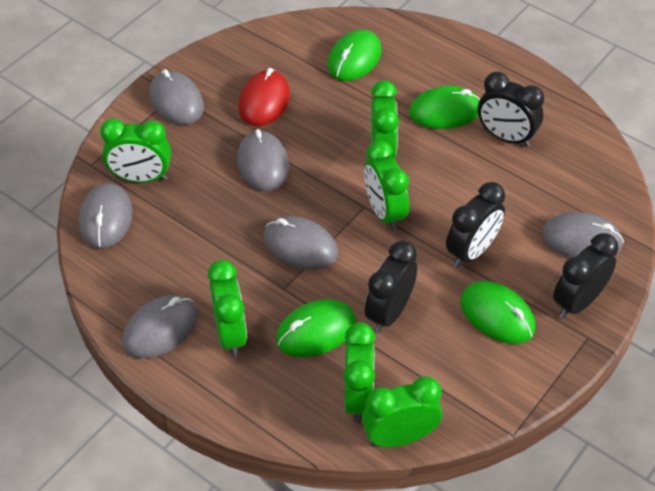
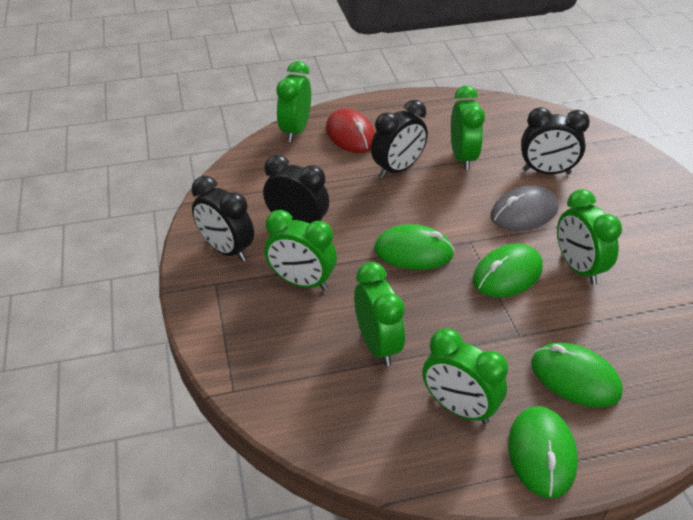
grey mouse: [79,183,133,249] [122,295,198,358] [149,69,204,125] [237,129,289,191] [264,216,338,270] [542,212,624,258] = 6 -> [491,185,558,231] = 1

